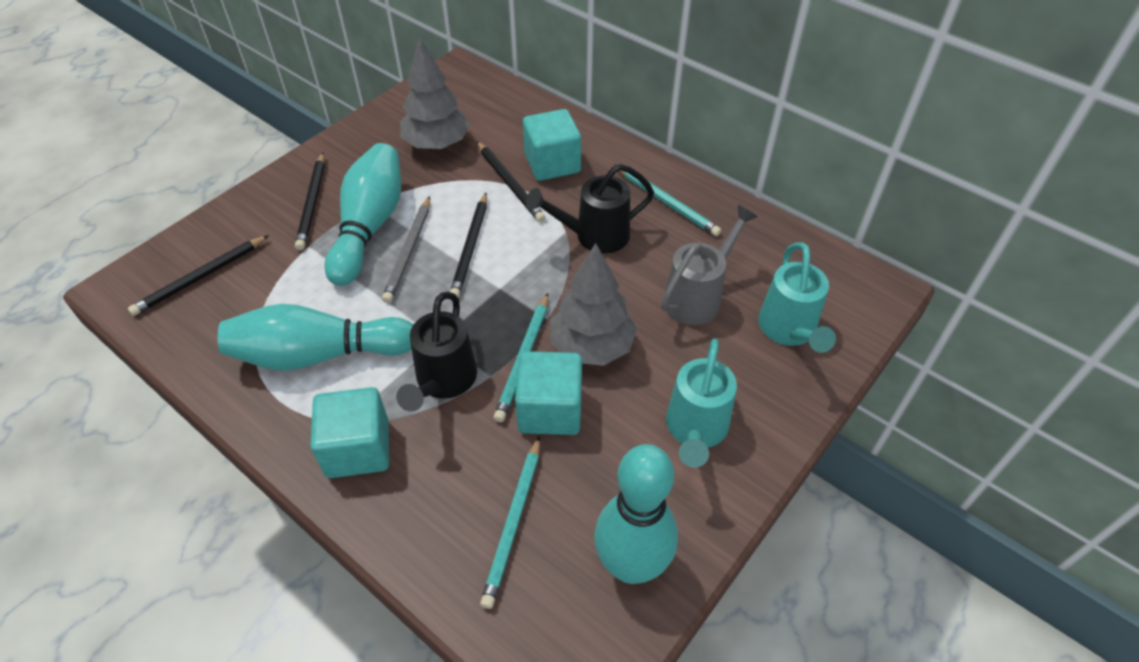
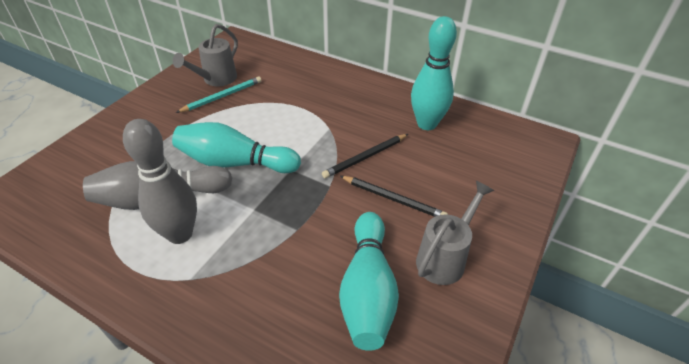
black pencil: [128,235,269,316] [295,152,325,250] [450,193,487,298] [477,141,546,222] = 4 -> [322,134,408,178] [340,176,448,217] = 2
black watering can: [396,292,477,412] [526,164,654,253] = 2 -> none = 0
grey bowling pin: none = 0 -> [83,161,232,210] [123,119,197,244] = 2
grey pencil: [382,196,430,303] = 1 -> none = 0
grey tree: [400,37,470,150] [550,243,637,366] = 2 -> none = 0
grey watering can: [661,205,758,325] = 1 -> [172,24,238,86] [416,181,494,285] = 2
turquoise cube: [310,387,389,478] [515,351,582,435] [523,109,581,181] = 3 -> none = 0
turquoise pencil: [480,436,540,609] [493,293,548,422] [615,165,721,236] = 3 -> [176,76,262,113] = 1
turquoise watering can: [666,338,737,468] [758,242,836,353] = 2 -> none = 0

